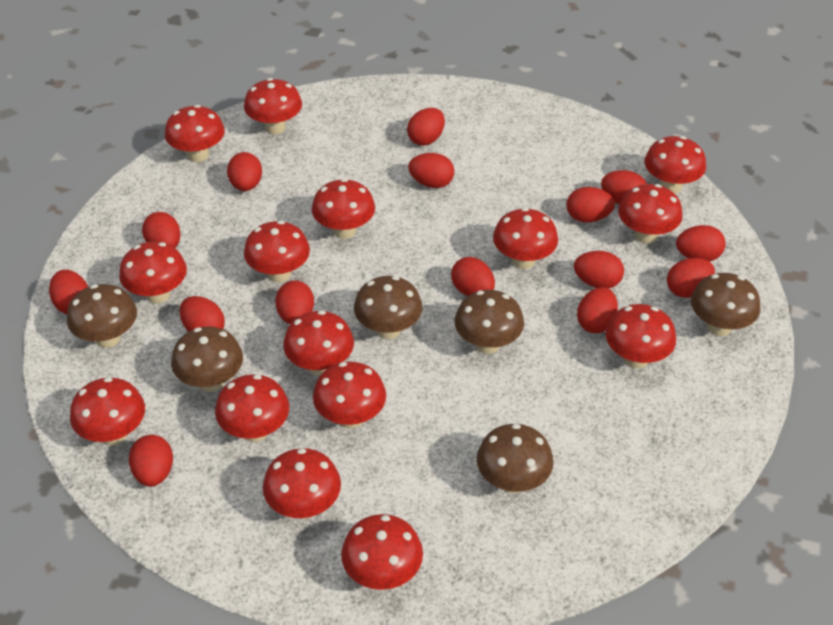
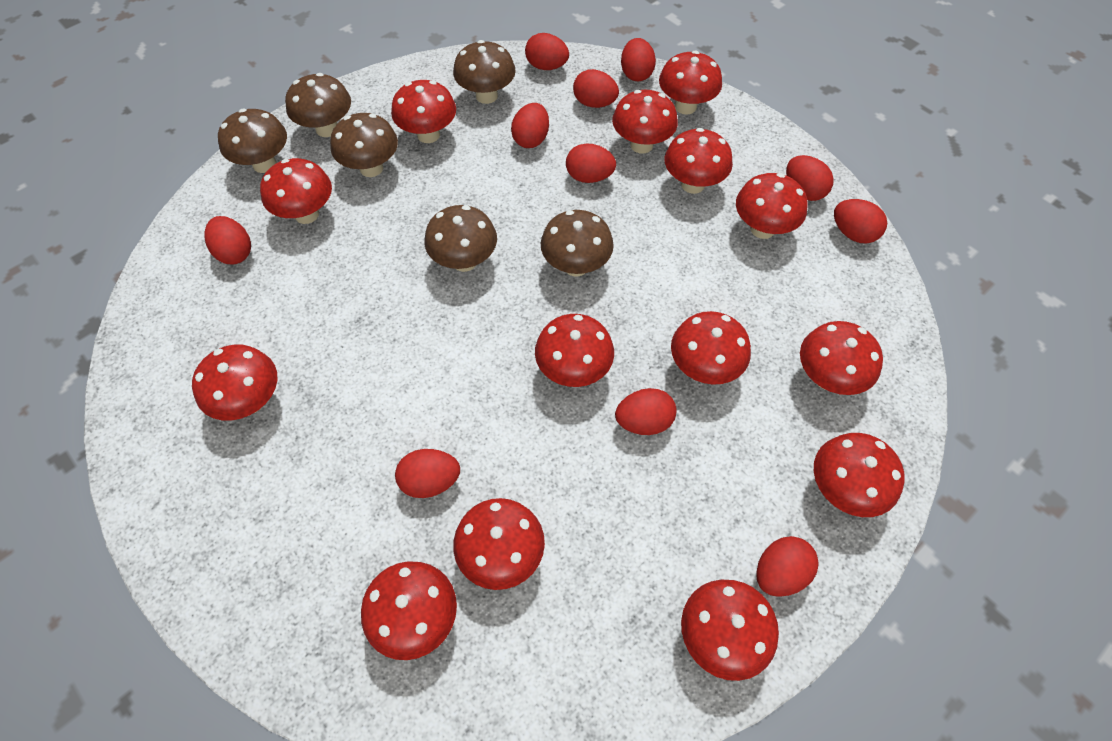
red egg: [49,270,88,314] [129,435,173,487] [142,212,181,248] [180,296,225,332] [227,152,262,191] [275,280,314,324] [407,108,445,146] [408,153,454,188] [451,257,495,296] [566,187,615,222] [574,251,624,288] [577,287,618,333] [601,170,647,205] [667,258,715,298] [676,225,726,261] = 15 -> [204,216,251,264] [395,449,460,498] [511,103,549,148] [525,33,569,70] [566,143,616,183] [573,69,619,108] [615,388,677,435] [621,38,656,81] [756,536,819,597] [786,155,834,201] [834,199,887,243] = 11
red mushroom: [70,377,145,445] [119,242,187,304] [165,105,225,162] [215,374,289,442] [244,78,302,134] [244,221,310,282] [263,448,341,519] [283,310,354,376] [312,178,375,239] [313,362,386,429] [341,514,423,590] [493,208,558,269] [605,304,676,369] [618,184,683,244] [644,136,706,194] = 15 -> [192,344,277,421] [260,158,332,224] [361,561,457,660] [391,80,456,143] [453,498,545,590] [535,314,614,387] [612,90,678,153] [659,51,722,114] [664,128,733,194] [671,311,751,385] [681,580,779,681] [736,173,807,239] [800,321,883,395] [814,433,905,517] = 14

